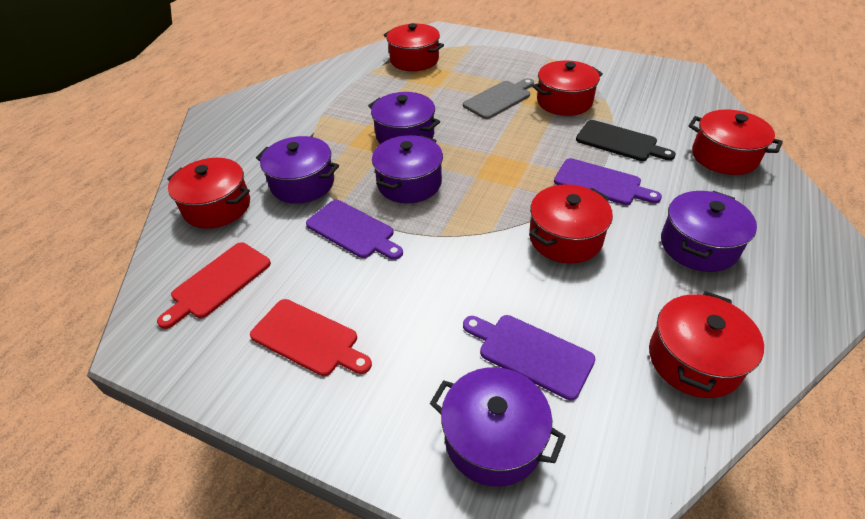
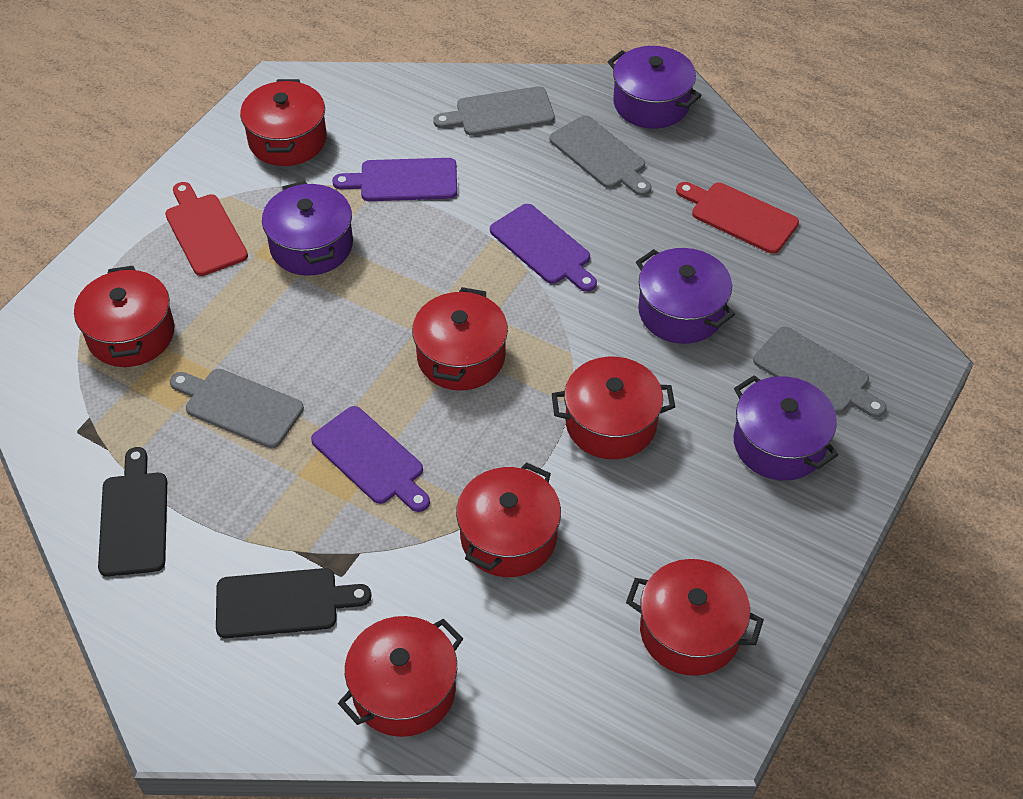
black cutting board: [576,120,676,161] = 1 -> [98,447,167,577] [216,568,372,638] = 2
grey cutting board: [463,78,534,119] = 1 -> [170,369,304,448] [433,86,555,136] [550,115,652,196] [753,327,886,418] = 4
purple pot: [256,136,339,204] [368,92,440,144] [372,135,443,203] [430,367,566,487] [661,191,757,272] = 5 -> [262,181,353,276] [608,46,702,129] [636,248,735,344] [733,375,838,481] = 4
red pot: [167,158,250,229] [384,23,444,71] [529,184,613,264] [532,60,603,116] [649,291,764,398] [688,109,783,175] = 6 -> [74,266,175,367] [240,79,327,166] [338,616,463,737] [412,287,508,391] [456,462,561,577] [552,357,675,459] [626,559,764,676] = 7

